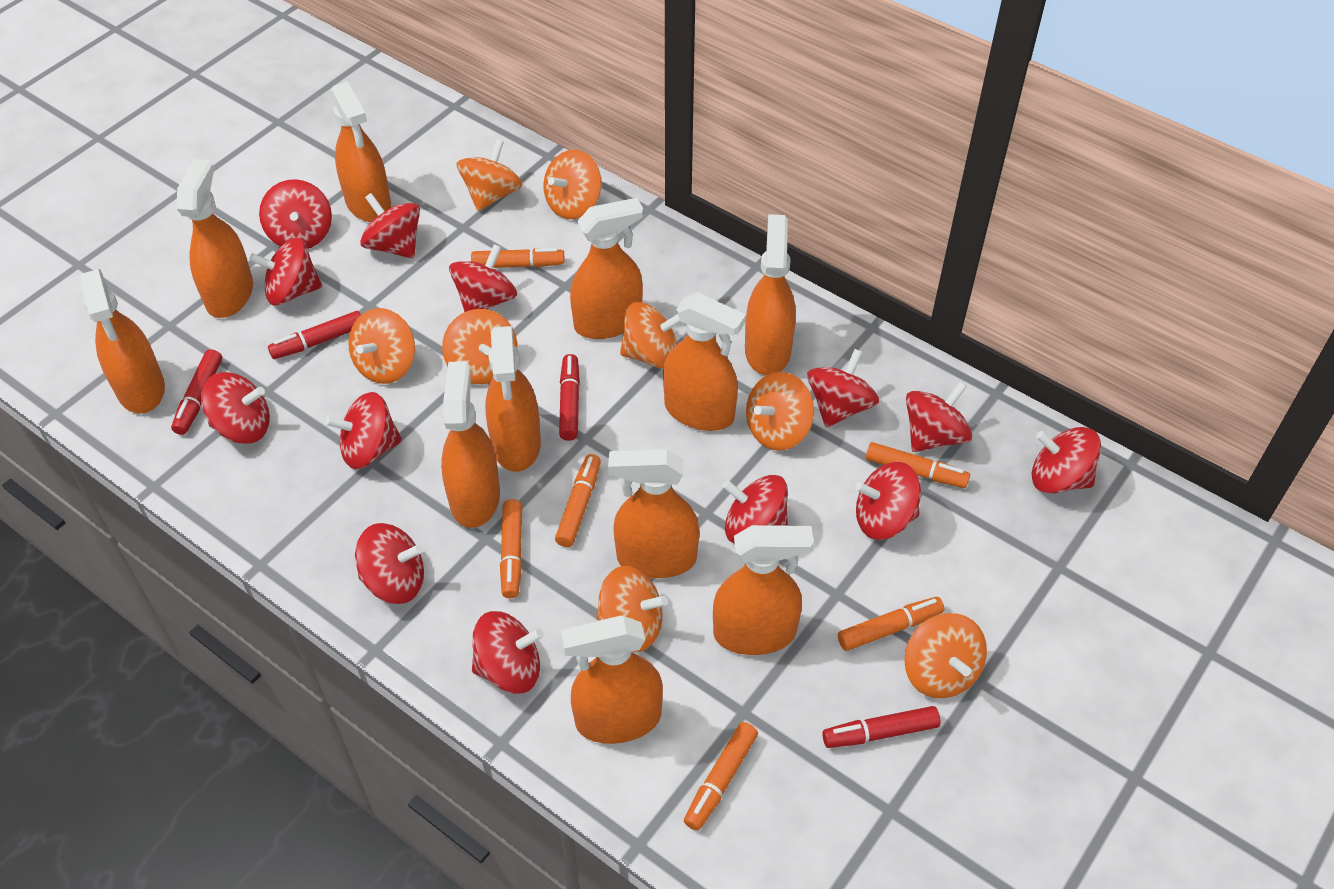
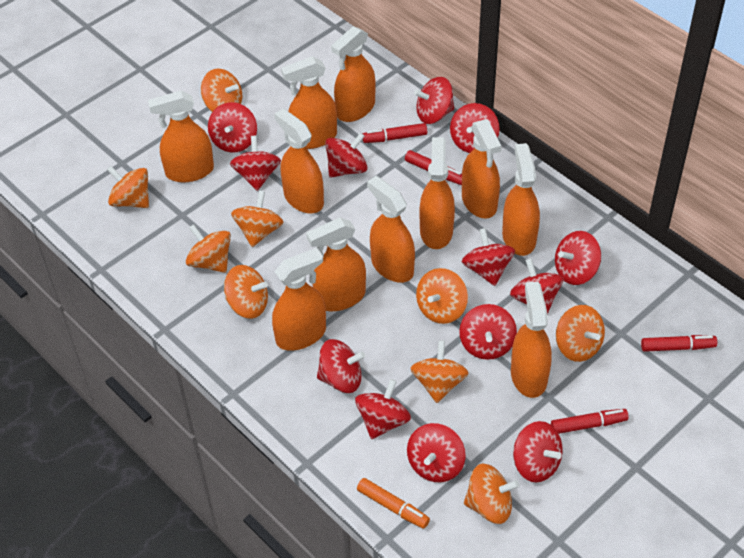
orange marker: [471,248,565,268] [500,499,522,598] [555,454,601,547] [684,722,758,831] [838,597,944,651] [866,442,970,488] = 6 -> [357,478,430,529] = 1
orange spinning top: [348,308,415,384] [442,309,517,384] [456,139,522,211] [543,150,601,219] [596,566,668,652] [620,302,681,369] [746,372,814,451] [904,613,987,698] = 8 -> [107,166,149,208] [186,224,231,273] [201,68,242,112] [224,265,268,319] [231,191,284,247] [411,341,469,403] [416,268,468,324] [464,463,519,524] [556,305,605,362] = 9

